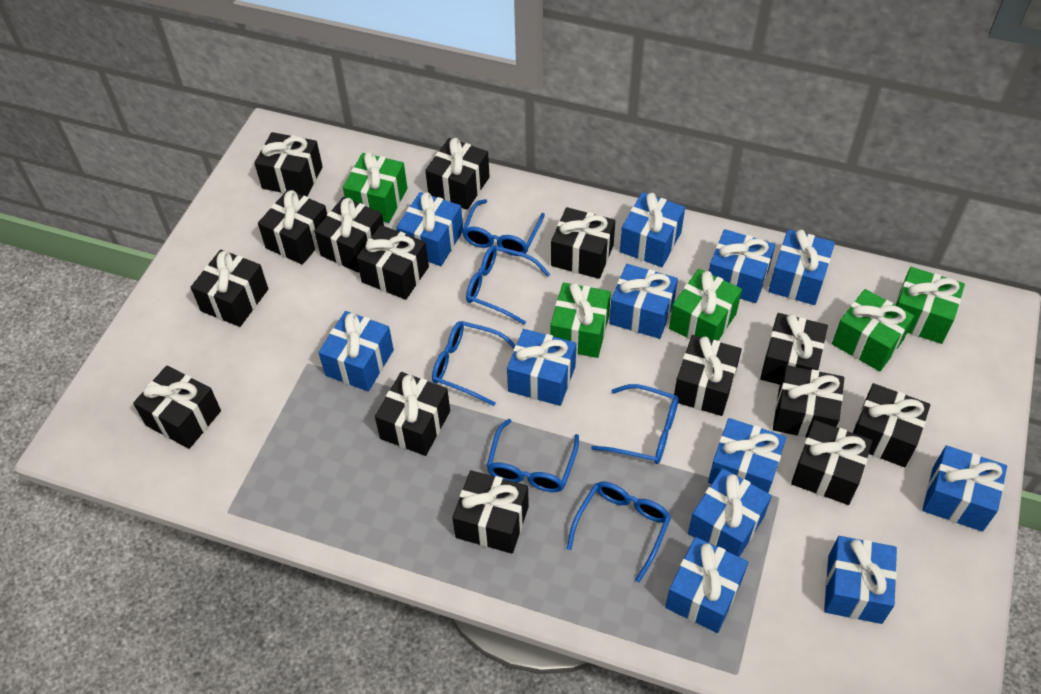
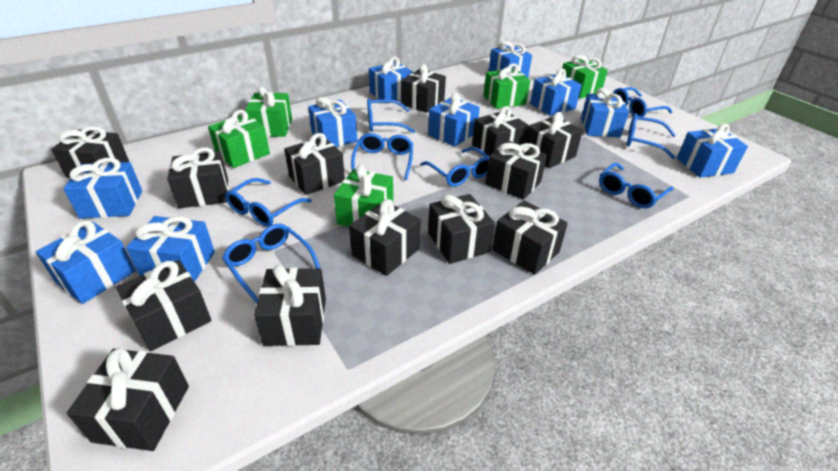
black gift: [133,365,221,449] [191,249,268,327] [254,132,323,197] [258,190,327,265] [314,197,384,272] [356,225,429,300] [375,372,450,456] [425,138,490,210] [452,470,529,554] [551,207,615,279] [674,335,742,416] [760,313,828,385] [773,365,844,438] [791,420,872,505] [853,383,930,467] = 15 -> [51,126,129,178] [67,348,189,451] [116,260,211,352] [167,147,228,208] [254,265,326,346] [284,133,345,195] [349,199,420,276] [401,64,446,113] [428,194,495,264] [472,106,528,156] [485,141,547,200] [492,201,568,275] [525,112,583,168] = 13
blue gift: [318,311,394,391] [396,192,463,266] [507,329,576,406] [609,264,678,339] [620,192,685,267] [665,537,748,633] [688,468,772,557] [708,418,786,493] [709,229,775,303] [768,229,835,305] [824,536,897,624] [922,445,1007,532] = 12 -> [36,221,136,304] [63,158,142,219] [126,216,215,282] [308,97,357,147] [369,57,413,103] [428,92,480,147] [489,41,532,78] [530,69,582,116] [581,88,629,137] [677,124,748,178] = 10
blue glasses: [432,321,515,406] [462,199,545,256] [466,245,550,325] [486,419,579,492] [567,482,671,582] [591,384,679,464] = 6 -> [222,224,320,303] [225,178,312,227] [351,133,413,180] [367,98,415,133] [420,147,489,187] [599,163,674,208] [613,87,672,117] [626,113,676,159] = 8

